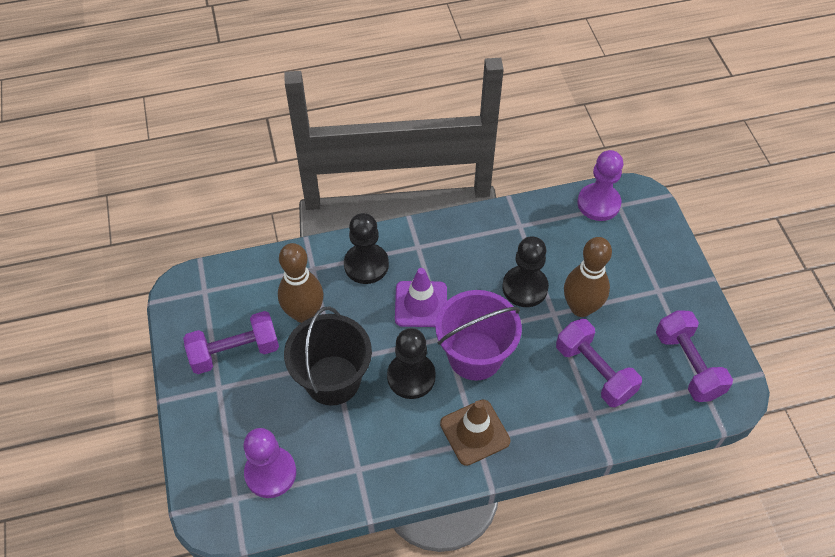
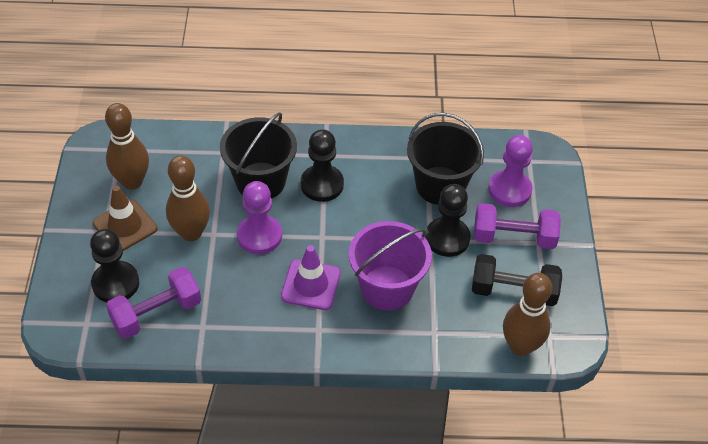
black bucket: [284,307,372,406] = 1 -> [220,112,297,199] [407,113,484,205] = 2
black dumbbell: none = 0 -> [472,254,562,306] = 1
brown bowling pin: [278,243,323,323] [564,237,612,317] = 2 -> [105,103,149,190] [166,155,210,241] [503,273,552,356] = 3
purple dumbbell: [183,311,279,374] [556,319,642,407] [656,311,733,402] = 3 -> [106,267,201,339] [474,203,561,249] = 2

